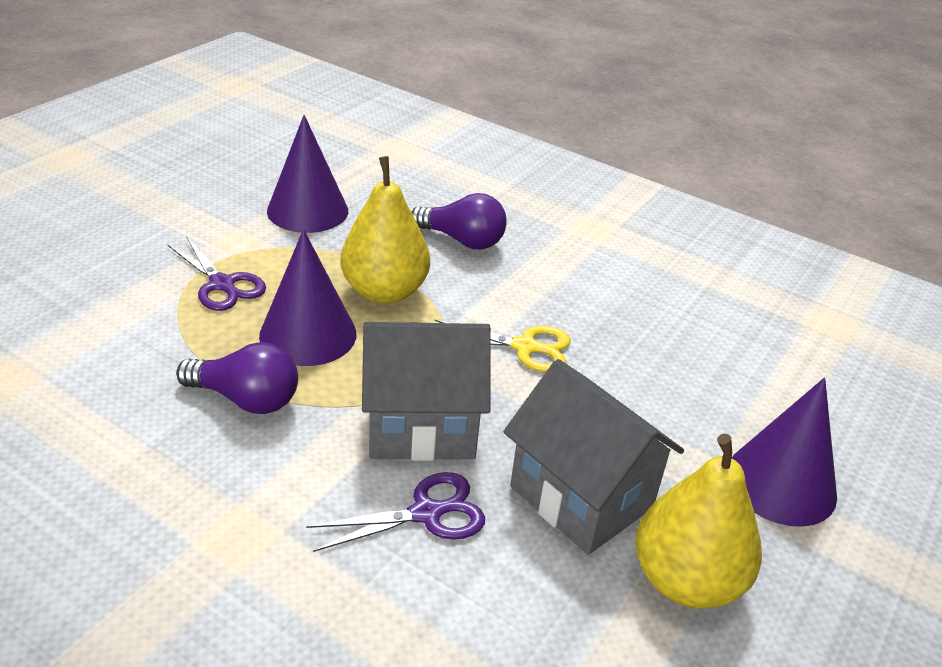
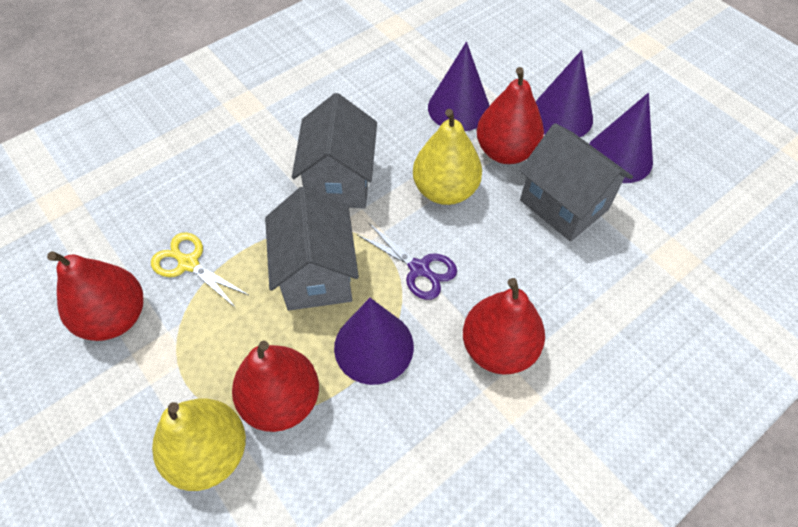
grey house: [362,322,491,461] [503,359,684,555] = 2 -> [265,187,359,311] [292,93,377,208] [519,123,633,242] = 3
purple cone: [259,229,356,366] [267,115,348,233] [732,378,837,527] = 3 -> [334,298,414,385] [428,42,490,131] [535,50,593,137] [589,93,653,183] = 4
purple light bulb: [176,342,298,414] [412,193,507,249] = 2 -> none = 0
purple scissors: [168,237,266,311] [306,472,485,552] = 2 -> [358,223,457,300] = 1
red pear: none = 0 -> [47,251,143,341] [232,340,319,432] [463,278,545,375] [477,67,544,164] = 4

